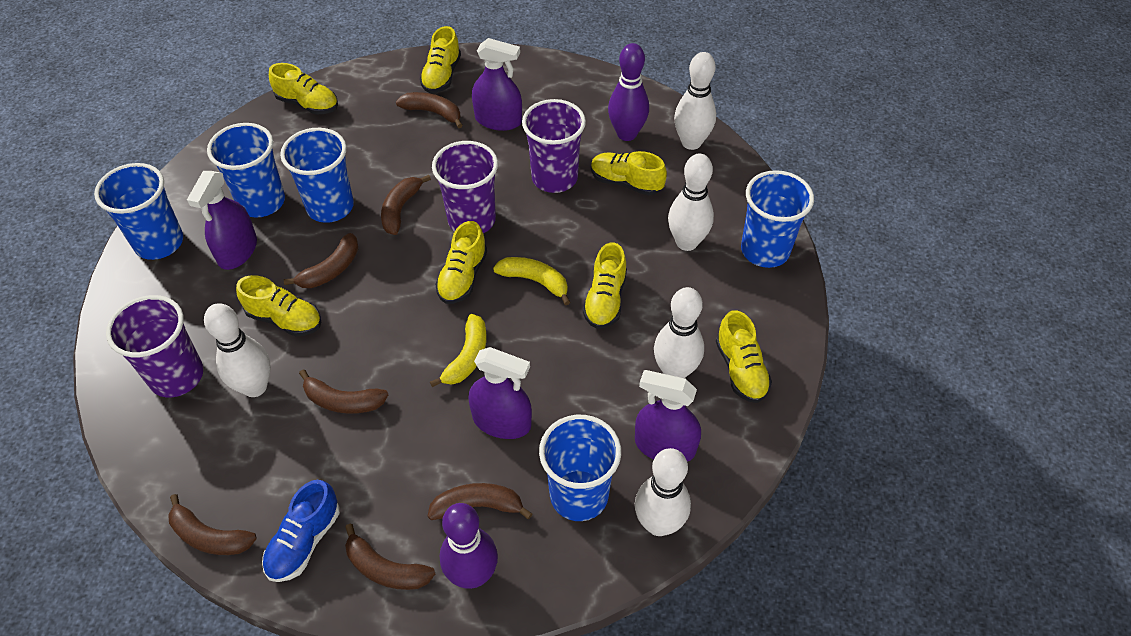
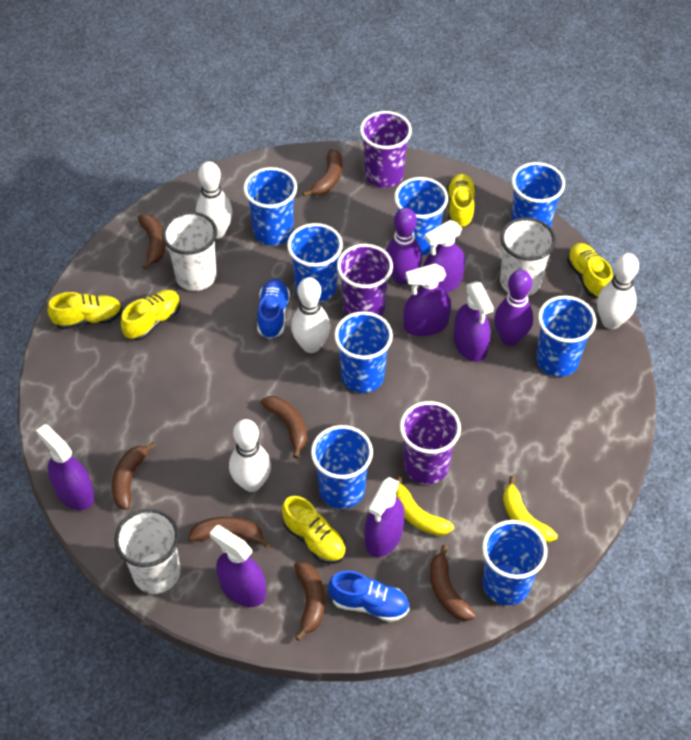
blue cup: [94,163,183,260] [207,123,285,217] [280,128,354,223] [539,415,621,521] [741,170,814,268] = 5 -> [243,167,297,245] [287,223,343,302] [311,425,373,509] [334,311,393,393] [394,177,448,255] [482,520,547,605] [511,162,565,228] [536,296,596,377] = 8
blue shoe: [262,480,340,582] = 1 -> [257,279,290,339] [328,571,409,622] = 2
purple spray bottle: [187,171,257,270] [469,347,532,439] [472,38,522,131] [635,370,701,462] = 4 -> [36,424,95,510] [210,525,266,607] [364,477,405,557] [403,264,451,336] [423,220,465,293] [454,281,494,362] = 6
white bowling pin: [204,303,271,397] [635,448,691,536] [654,287,704,378] [668,154,714,251] [674,52,716,150] = 5 -> [196,161,233,239] [229,419,271,492] [291,277,330,353] [597,253,639,329] = 4
white cup: none = 0 -> [114,509,180,594] [162,212,217,291] [500,217,556,296] = 3
yellow shoe: [236,275,321,336] [269,63,338,114] [420,26,461,93] [435,221,487,304] [583,242,627,329] [591,151,667,196] [716,310,772,403] = 7 -> [47,292,122,329] [121,290,181,341] [282,496,346,564] [447,174,476,228] [567,243,613,298] = 5

